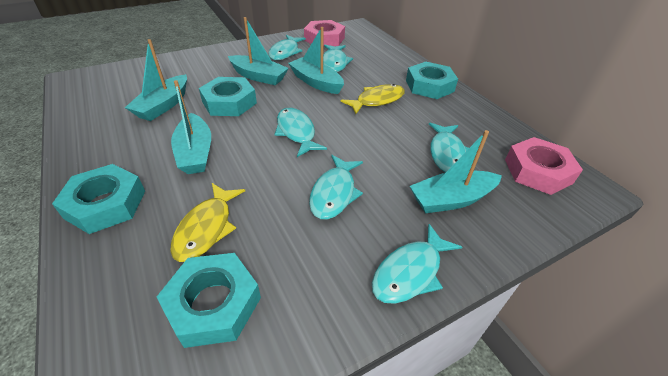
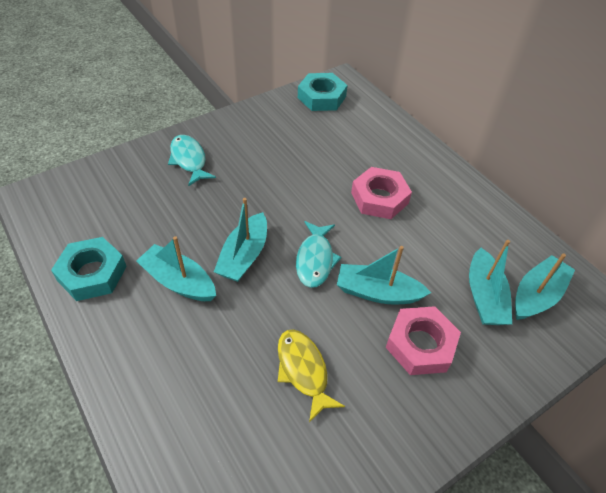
turquoise fish: [268,35,306,60] [274,108,327,157] [309,155,363,220] [323,45,353,72] [372,224,462,304] [429,123,469,173] = 6 -> [168,135,216,186] [296,221,342,288] = 2
turquoise nut: [52,164,145,234] [157,253,261,348] [199,77,257,116] [406,62,458,99] = 4 -> [51,237,127,301] [298,73,347,111] = 2
yellow fish: [170,183,245,262] [340,84,405,114] = 2 -> [278,329,345,422] = 1

